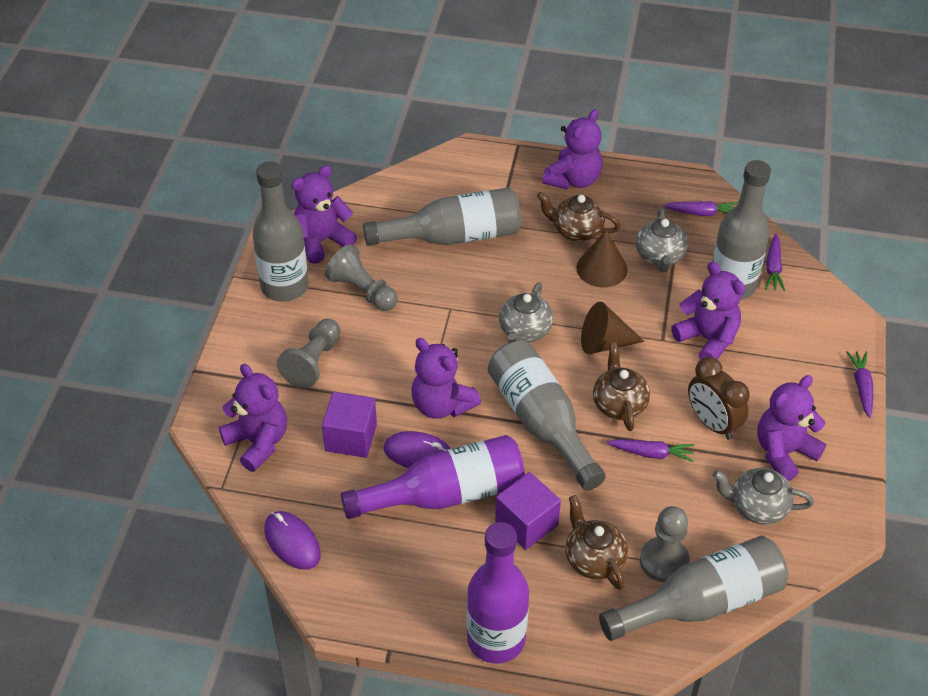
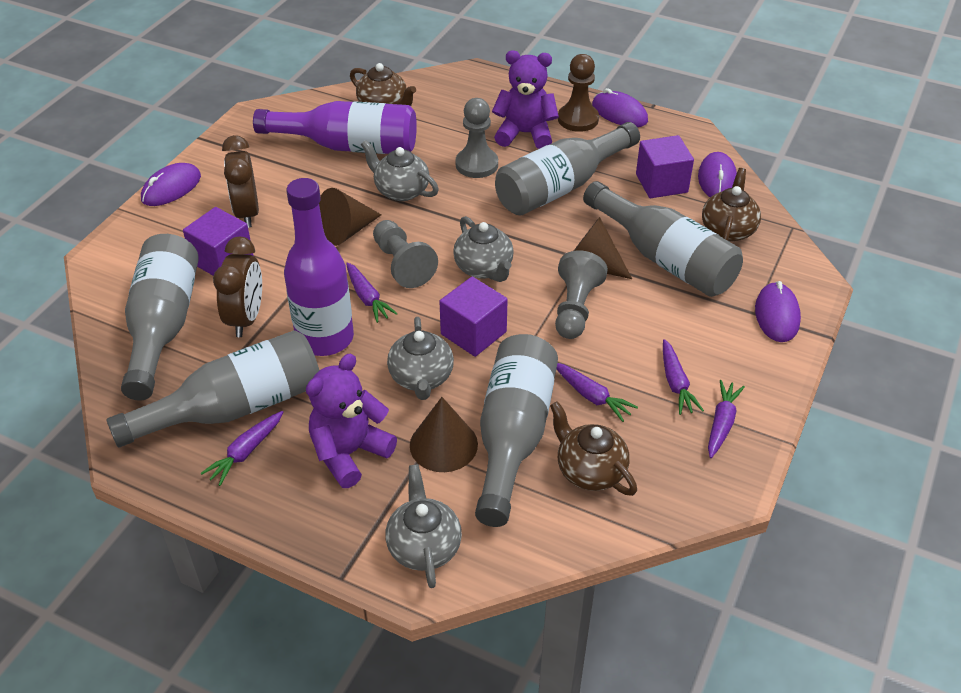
brown clock: [688,357,750,440] = 1 -> [213,237,262,337] [222,135,259,228] = 2
brown cone: [576,230,628,288] [581,302,645,354] = 2 -> [319,188,381,246] [410,397,478,472] [574,217,632,279] = 3
brown pawn: none = 0 -> [558,54,599,132] = 1
grey teapot: [499,282,553,343] [636,208,688,272] [712,468,814,525] = 3 -> [361,140,439,201] [385,464,462,588] [387,317,454,400] [453,216,514,282] = 4
purple carrot: [607,439,695,462] [663,201,738,216] [765,234,785,291] [847,351,873,418] = 4 -> [201,411,283,486] [346,262,398,323] [556,363,638,422] [663,339,704,415] [708,380,745,458] = 5
purple cube: [322,392,377,458] [495,472,561,550] = 2 -> [183,207,254,276] [439,277,508,357] [636,135,694,198] = 3
purple mouse: [264,511,321,570] [383,431,451,468] = 2 -> [141,163,201,206] [592,88,648,127] [698,152,737,197] [755,281,801,342] = 4
purple teddy bear: [219,363,287,472] [291,166,357,264] [411,338,481,419] [542,109,603,190] [671,261,745,360] [757,375,826,481] = 6 -> [306,354,397,488] [492,51,559,149] = 2

